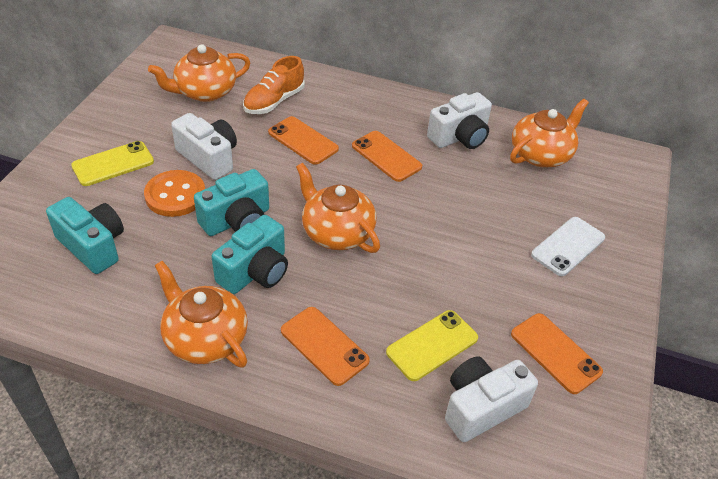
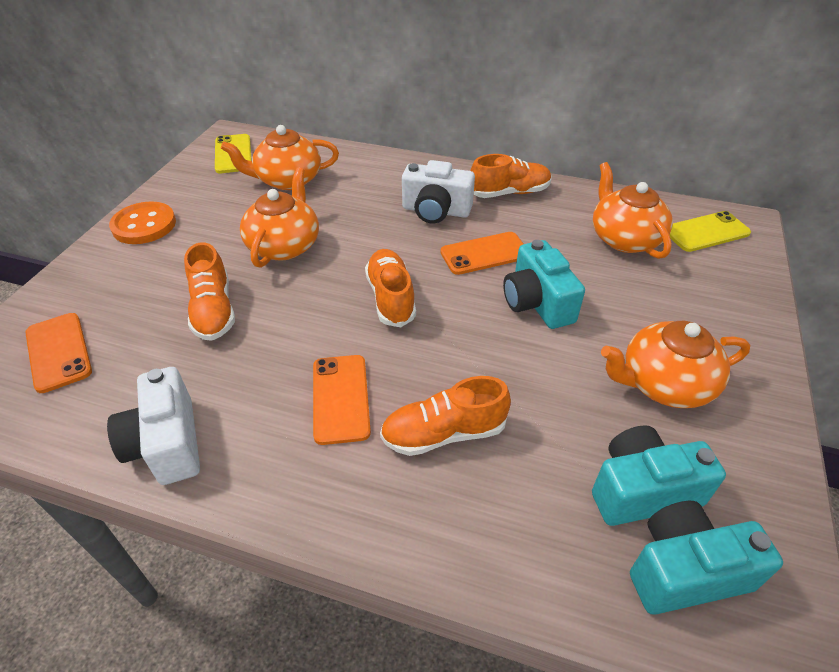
orange phone: [268,116,339,165] [281,307,370,386] [352,131,422,182] [511,313,603,394] = 4 -> [25,313,92,393] [313,355,371,445] [440,232,523,275] = 3
orange shoe: [243,56,305,114] = 1 -> [184,242,235,341] [365,249,416,327] [380,376,511,456] [470,154,552,198] = 4
white camera: [171,113,237,180] [427,92,492,149] [445,356,538,442] = 3 -> [107,367,200,485] [402,160,475,224] = 2
white phone: [531,217,605,276] = 1 -> none = 0

